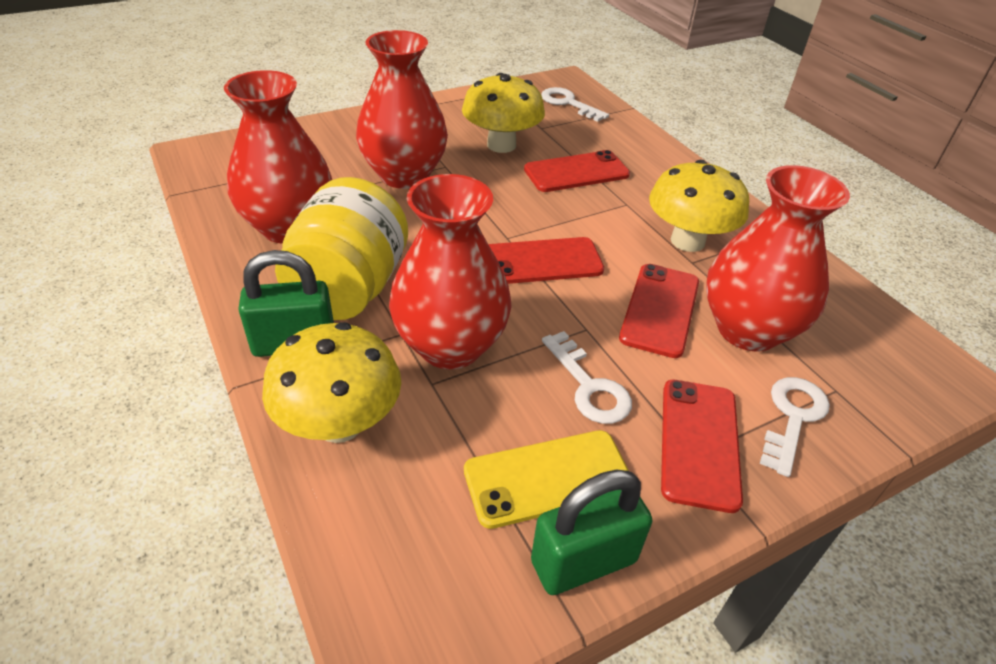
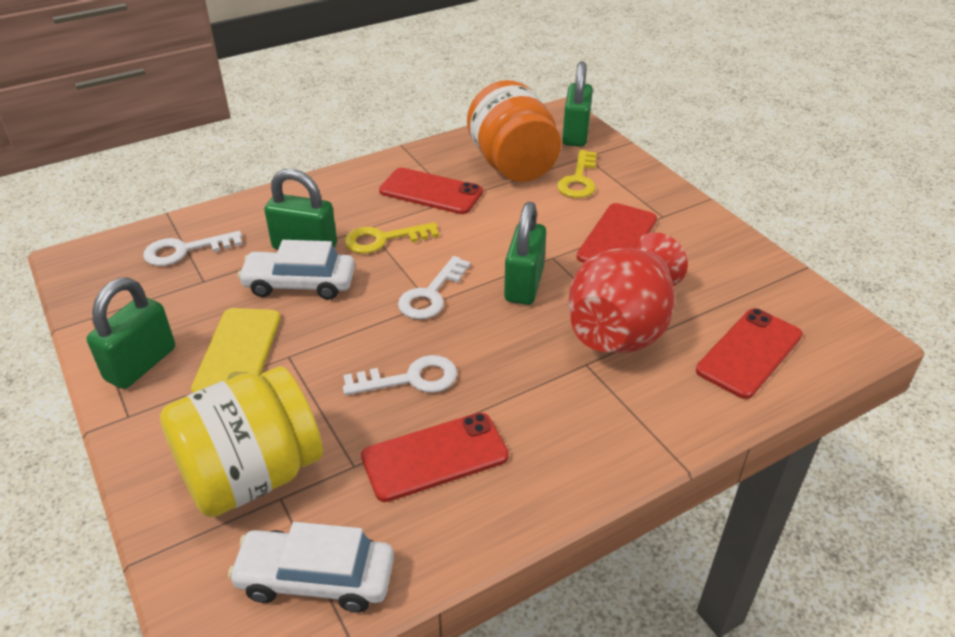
green padlock: [238,250,334,357] [531,469,652,595] = 2 -> [86,277,175,389] [264,169,337,250] [504,202,546,305] [562,61,593,147] = 4
orange jar: none = 0 -> [467,80,561,182] = 1
red vase: [224,70,332,244] [356,30,448,189] [389,174,512,369] [706,165,850,352] = 4 -> [568,233,688,353] = 1
white car: none = 0 -> [228,522,394,612] [237,240,355,300] = 2
yellow key: none = 0 -> [345,222,439,254] [557,150,597,198] = 2
yellow mushroom: [262,322,401,443] [462,73,545,153] [649,160,749,252] = 3 -> none = 0

